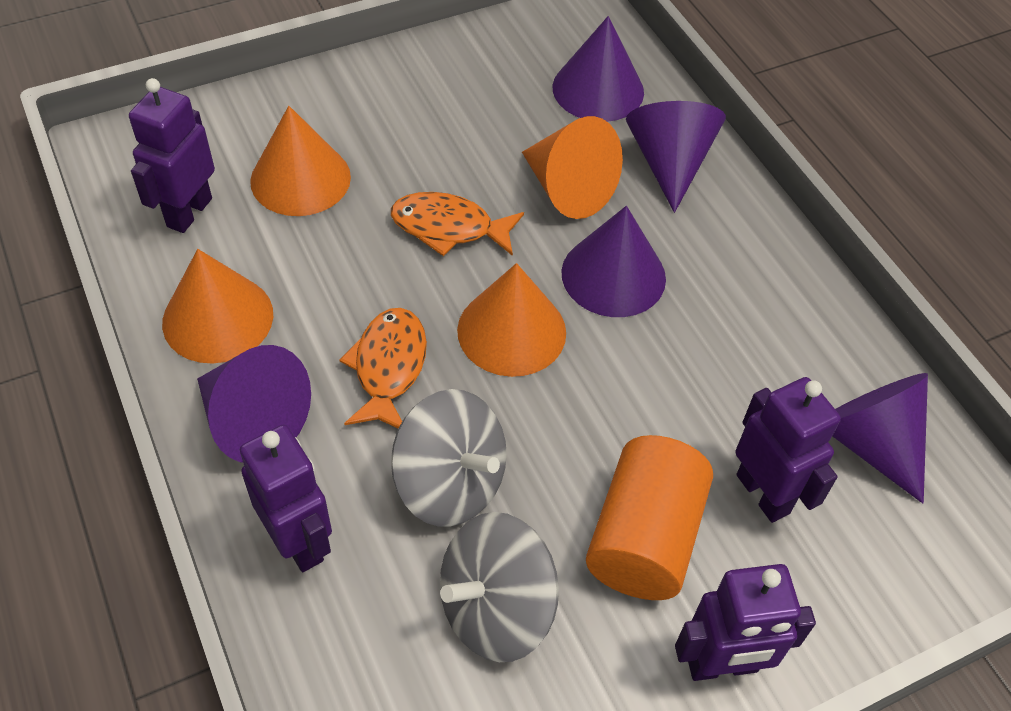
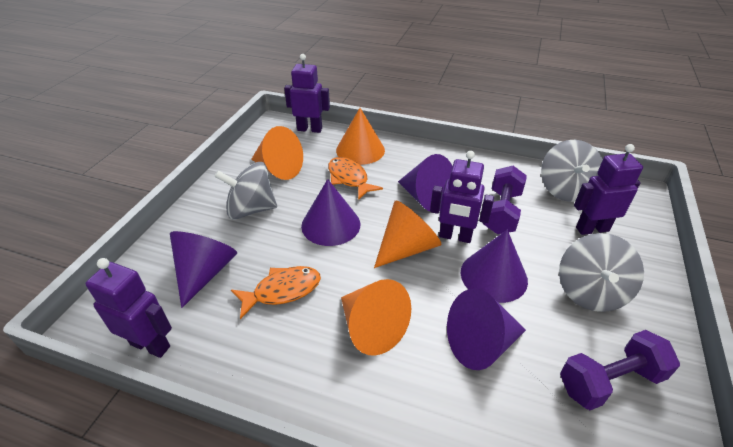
grey spinning top: [391,389,507,527] [440,512,559,662] = 2 -> [214,162,277,220] [541,140,603,202] [559,233,644,312] = 3
orange cylinder: [586,435,713,600] = 1 -> none = 0
purple dumbbell: none = 0 -> [483,166,527,234] [560,330,680,410] = 2

